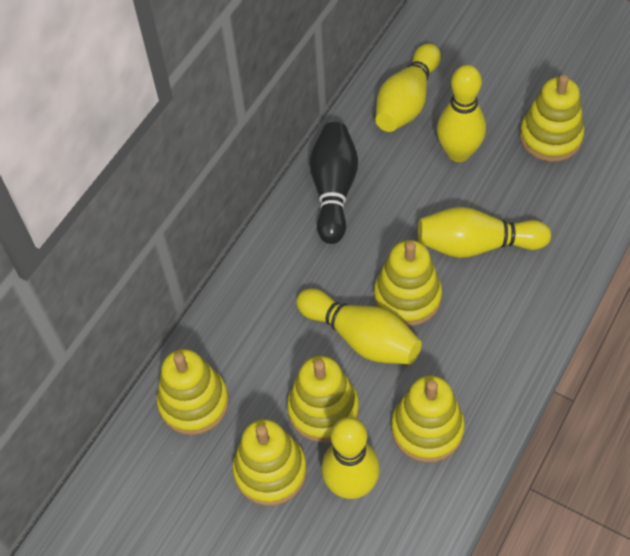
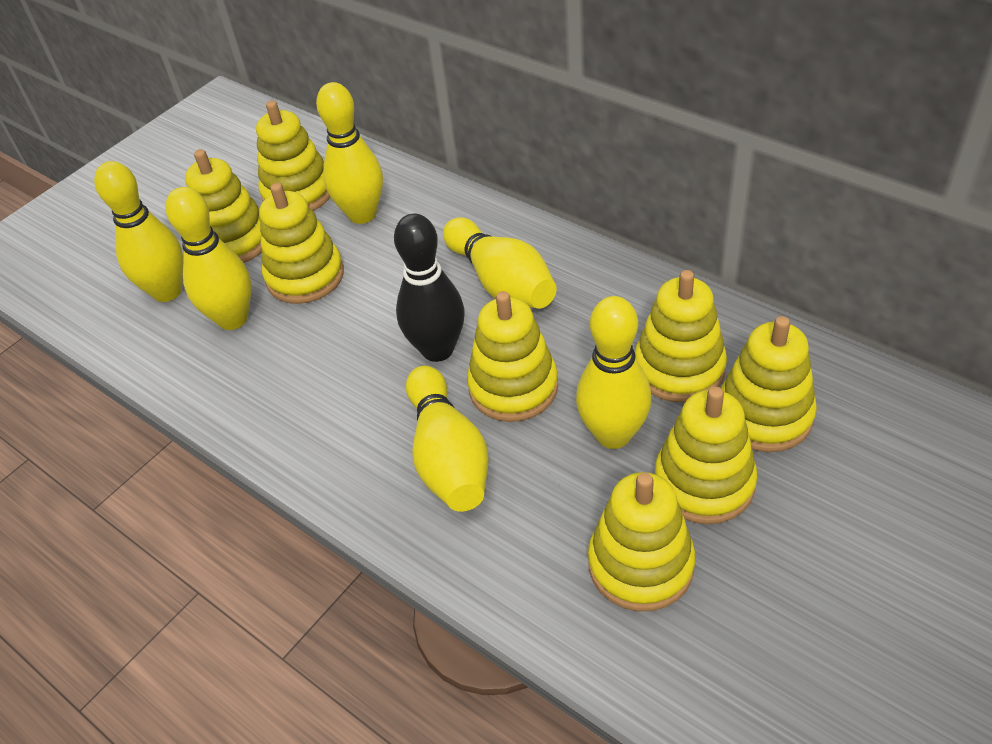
yellow bowling pin: [296,289,422,364] [322,417,380,499] [375,44,441,132] [418,207,551,258] [437,65,486,162] = 5 -> [94,161,184,302] [165,187,251,330] [316,82,383,224] [406,366,489,512] [443,217,557,309] [576,296,652,449] = 6
yellow stacking toy: [157,349,229,435] [232,419,307,506] [287,356,359,442] [374,240,442,326] [391,375,465,463] [520,75,585,162] = 6 -> [185,149,262,263] [256,101,330,211] [259,183,344,304] [467,291,558,422] [588,472,696,611] [635,270,727,403] [655,387,757,524] [721,316,817,452] = 8

